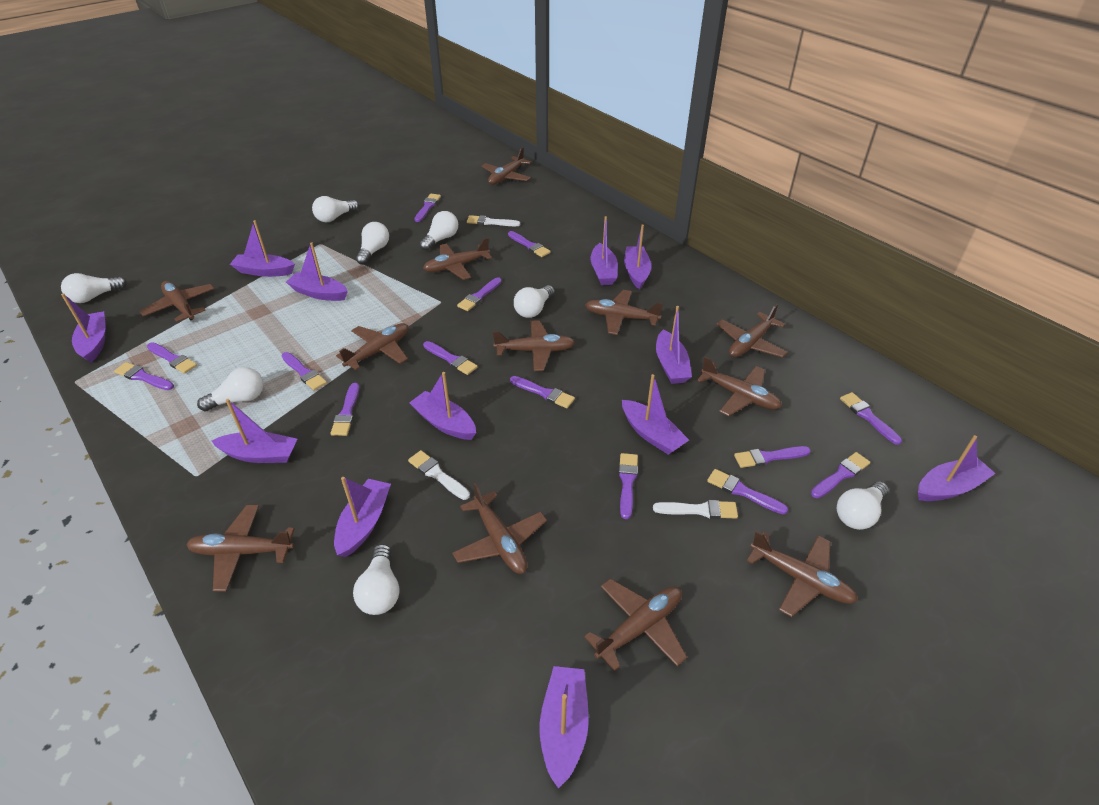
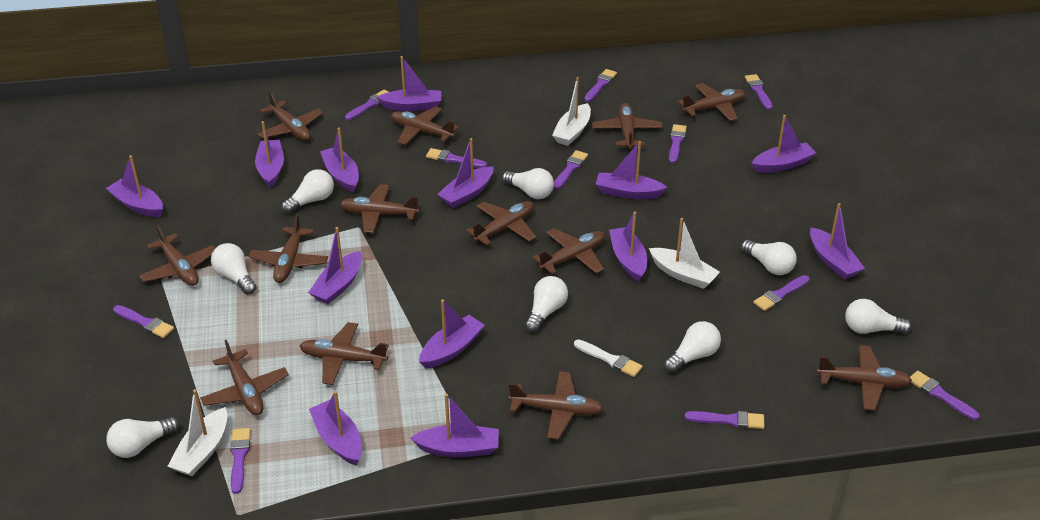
brown plane: [139,281,215,322] [186,505,295,591] [336,323,408,370] [423,238,492,280] [452,483,547,574] [481,147,531,185] [493,320,575,371] [584,579,687,671] [585,290,663,335] [697,357,782,416] [717,304,788,358] [747,530,858,617] = 12 -> [139,225,215,286] [200,340,289,416] [248,214,328,283] [258,92,323,141] [300,322,389,385] [340,184,419,233] [391,106,459,145] [466,201,536,245] [509,371,604,439] [532,228,605,275] [592,103,663,149] [678,83,745,121] [817,345,912,410] = 13
purple boat: [61,293,106,363] [212,399,297,463] [230,220,295,277] [286,242,348,301] [334,477,391,557] [409,372,476,440] [540,666,589,788] [591,216,618,285] [622,374,689,455] [624,225,651,289] [656,306,692,384] [918,435,996,501] = 12 -> [106,155,163,217] [255,121,284,188] [308,227,362,304] [309,391,362,466] [320,127,359,193] [376,56,441,111] [411,394,499,457] [419,299,485,369] [437,138,494,208] [596,141,667,199] [609,212,647,282] [751,115,816,173] [810,203,865,279] = 13
purple brush: [114,362,174,390] [147,342,197,374] [281,352,327,390] [331,383,359,436] [415,194,441,222] [423,341,478,375] [457,277,502,311] [508,231,551,257] [510,376,575,408] [619,453,638,519] [707,469,788,514] [734,446,811,468] [811,452,870,498] [840,392,902,445] = 14 -> [113,305,174,338] [230,428,251,494] [345,90,388,120] [426,148,487,168] [554,150,588,189] [584,69,617,102] [669,124,687,163] [685,411,765,429] [745,74,773,110] [753,275,810,311] [910,371,980,420] = 11
white boat: none = 0 -> [167,389,227,476] [552,77,591,146] [649,218,720,289] = 3
white brush: [408,450,470,500] [467,215,520,226] [653,500,738,519] = 3 -> [574,339,643,377] = 1

